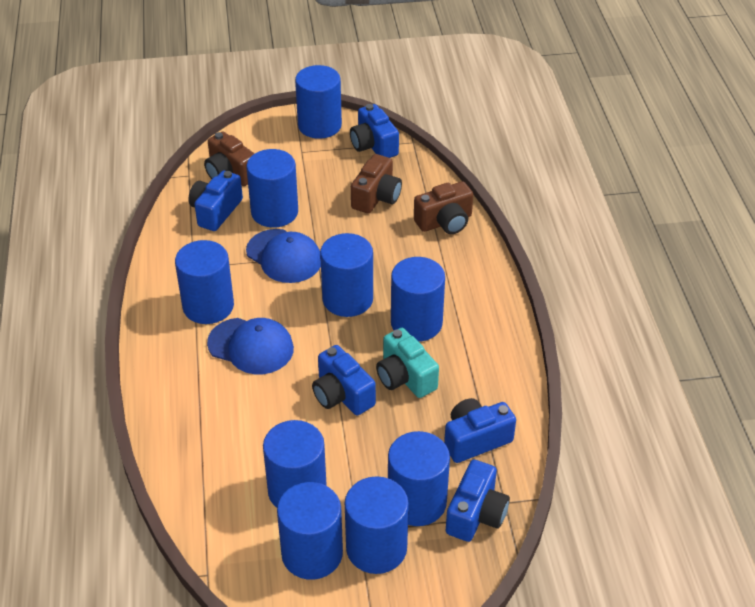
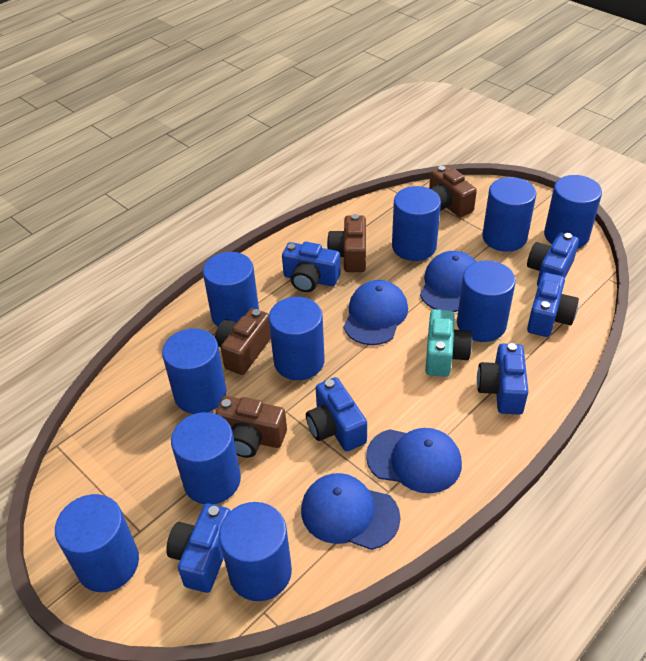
blue camera: [188,171,243,231] [312,345,376,415] [350,104,399,158] [444,398,516,463] [446,460,510,542] = 5 -> [166,503,231,593] [282,242,341,292] [306,377,367,451] [477,343,528,415] [527,232,579,286] [527,273,579,337] = 6
blue cap: [207,318,294,374] [246,229,321,283] = 2 -> [301,473,400,550] [343,280,408,345] [366,428,462,493] [420,251,476,312] = 4
blue cylinder: [175,240,234,324] [246,149,298,228] [263,420,327,508] [277,482,343,580] [295,65,342,139] [320,233,373,317] [345,476,409,574] [388,431,450,526] [391,257,445,342] = 9 -> [55,494,139,592] [162,328,227,414] [171,412,241,505] [203,252,259,327] [219,502,292,601] [269,297,325,380] [392,186,441,261] [457,260,516,342] [482,177,536,252] [544,175,602,249] = 10
brown camera: [204,132,255,186] [351,154,402,213] [414,181,473,234] = 3 -> [215,308,271,375] [215,396,287,458] [327,214,366,272] [429,166,477,217] = 4

